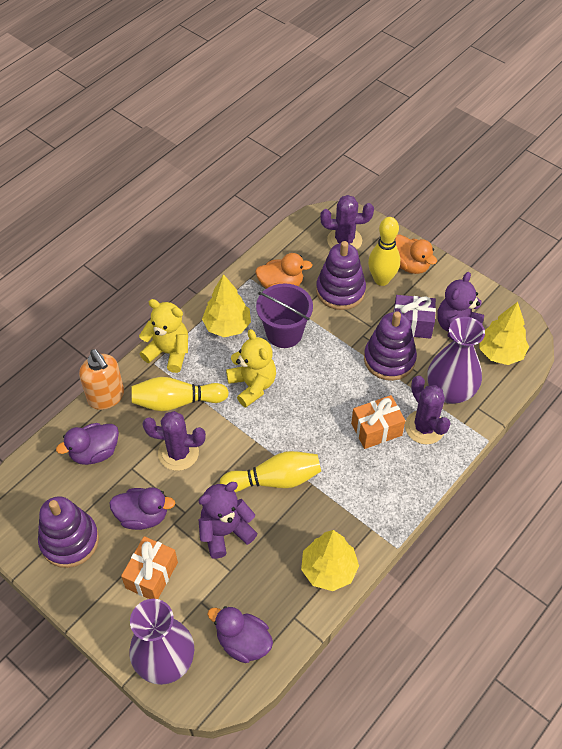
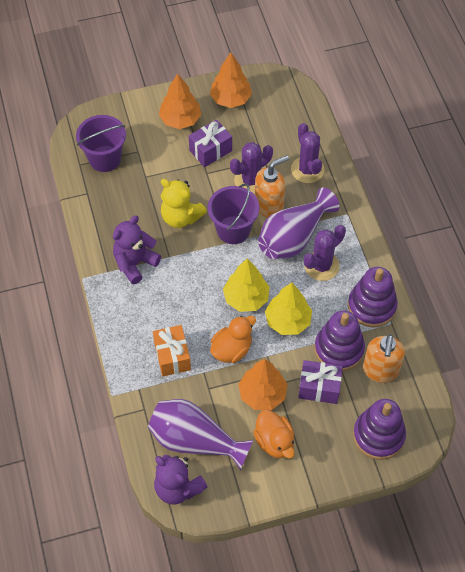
orange gift: [121,536,178,599] [351,395,405,449] = 2 -> [153,325,191,376] = 1
orange soap dispenser: [79,349,124,410] = 1 -> [255,155,289,218] [363,334,405,383] = 2
orange tree: none = 0 -> [159,73,201,129] [210,52,252,108] [238,359,288,410] = 3
purple bucket: [256,283,313,348] = 1 -> [76,115,126,172] [208,183,259,244] = 2
purple duck: [56,423,119,465] [109,487,176,530] [207,606,273,663] = 3 -> none = 0
purple gift: [394,295,436,339] = 1 -> [189,120,232,167] [298,360,343,404] = 2
yellow bowling pin: [132,377,229,411] [220,451,321,492] [368,217,400,286] = 3 -> none = 0
yellow teddy bear: [139,299,188,373] [226,329,276,408] = 2 -> [161,179,207,228] = 1
yellow tree: [202,274,251,337] [301,530,359,591] [479,302,529,365] = 3 -> [223,259,270,312] [265,282,312,335] = 2

